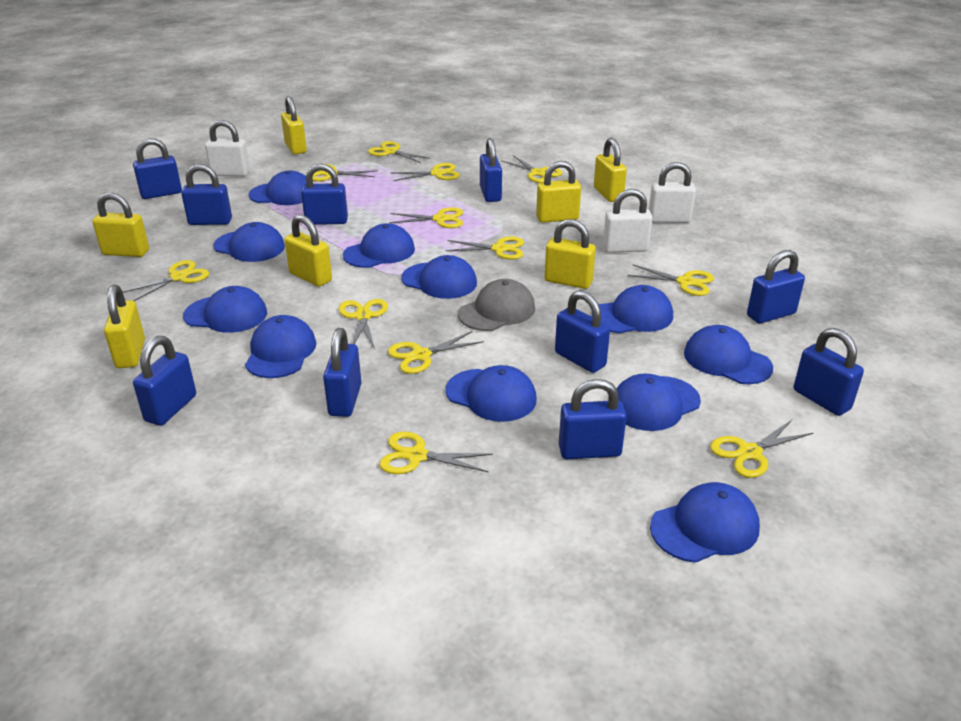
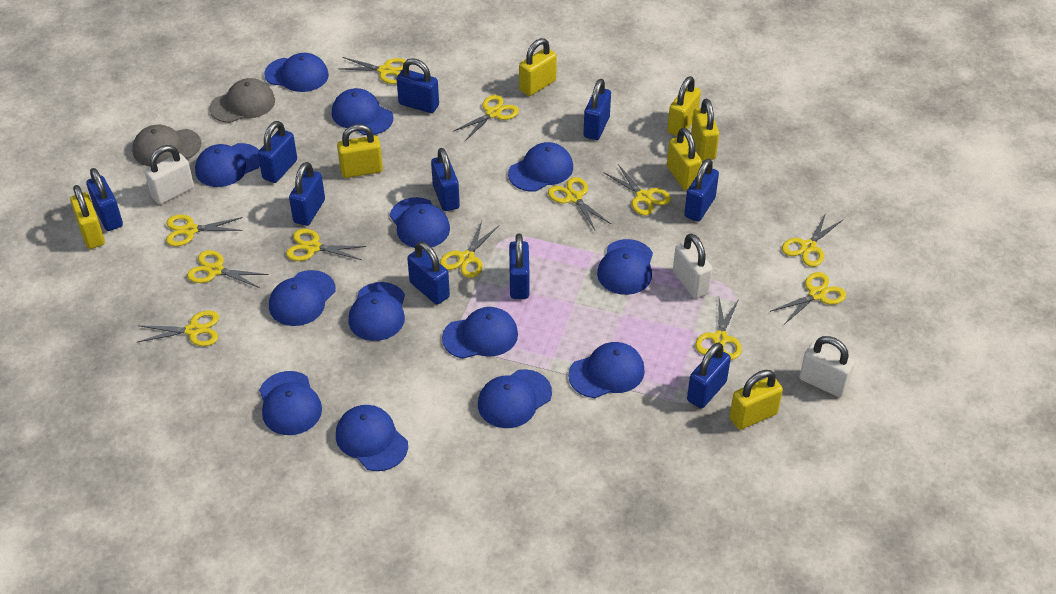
blue cap: [183,286,267,333] [213,222,285,262] [245,315,316,378] [249,171,306,205] [343,223,415,268] [401,255,477,299] [445,365,537,422] [592,285,673,333] [616,374,701,431] [650,482,760,563] [684,325,773,384] = 11 -> [195,143,260,187] [259,371,322,435] [264,53,329,92] [269,270,336,326] [332,88,393,135] [336,405,408,471] [348,282,405,341] [390,197,450,248] [442,307,518,359] [478,369,552,428] [508,142,573,192] [569,342,645,398] [597,239,653,295] = 13
grey cap: [458,279,535,331] = 1 -> [132,124,201,166] [209,78,275,123] = 2

